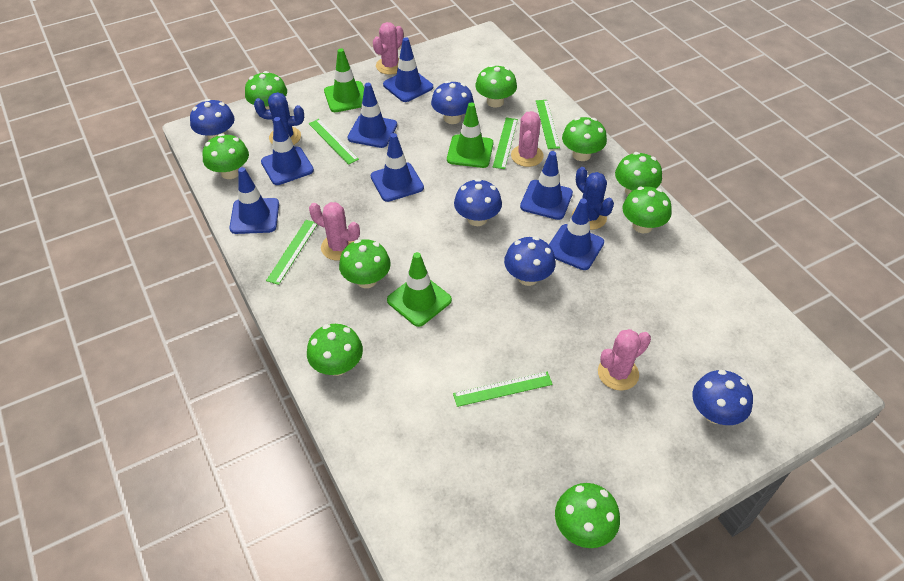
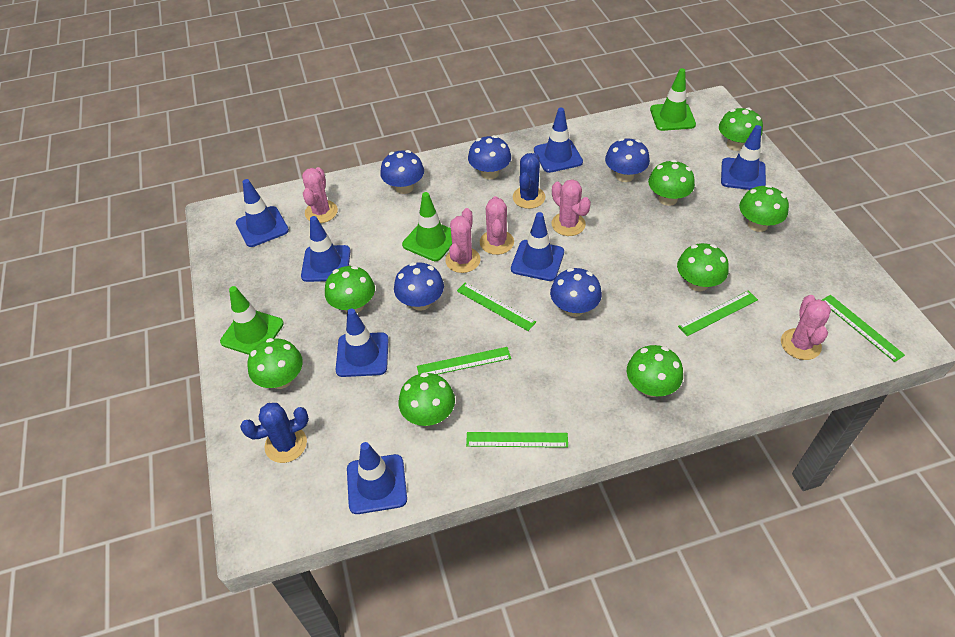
green mushroom: [202,134,249,179] [245,71,287,110] [307,324,363,376] [339,239,391,288] [475,65,517,107] [555,483,620,548] [562,117,607,161] [615,152,662,196] [622,187,672,233] = 9 -> [248,338,303,389] [325,266,375,313] [398,372,455,426] [627,345,683,397] [648,160,695,206] [677,243,729,292] [719,108,763,151] [739,185,789,232] = 8
pink cactus: [309,202,360,260] [373,22,403,75] [511,111,544,167] [598,329,651,391] = 4 -> [302,167,338,223] [445,208,481,273] [480,196,514,255] [551,179,591,236] [781,295,831,360] = 5

